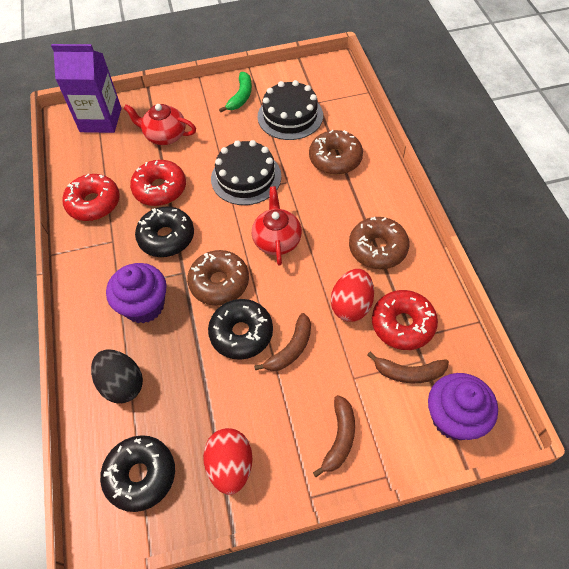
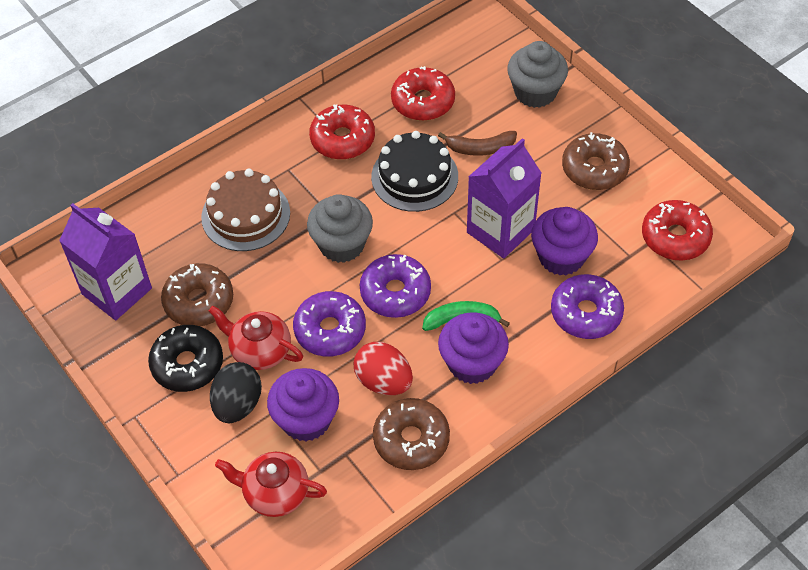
black cake: [211,140,281,205] [257,80,323,140] = 2 -> [371,131,458,212] = 1
black donut: [100,435,175,512] [135,206,194,257] [208,299,273,360] = 3 -> [148,325,223,392] = 1
brown banana: [254,313,311,371] [313,395,355,477] [367,352,449,383] = 3 -> [438,131,517,156] = 1
brown cake: none = 0 -> [201,169,290,251] = 1
grey cupcake: none = 0 -> [307,194,373,263] [507,41,568,108] = 2
purple carton: [51,44,121,133] = 1 -> [59,203,152,320] [467,138,542,258] = 2
purple cupcake: [106,263,167,323] [428,373,498,440] = 2 -> [267,368,339,441] [438,312,509,384] [531,207,598,276] = 3
purple donut: none = 0 -> [293,291,366,357] [360,254,431,318] [551,274,624,339] = 3
red egg: [203,428,253,495] [331,269,374,322] = 2 -> [354,342,413,395] = 1

